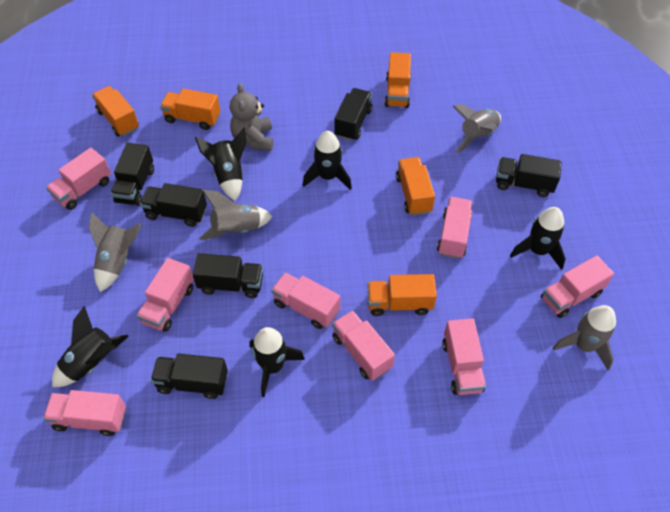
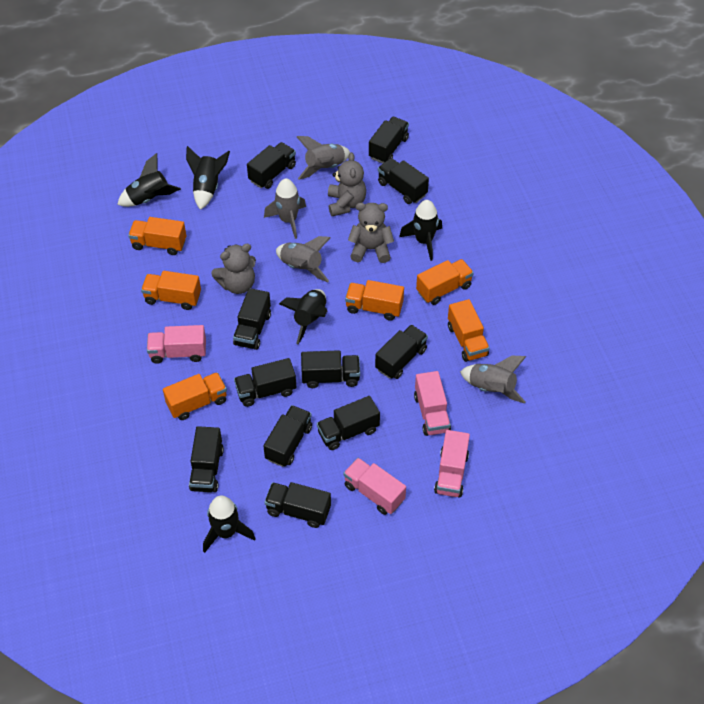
black truck: [110,143,154,206] [140,183,207,227] [151,353,228,399] [192,253,263,298] [334,88,372,141] [496,154,562,197] = 6 -> [189,426,224,492] [233,288,271,350] [234,358,296,407] [247,142,296,189] [263,405,312,467] [265,482,331,528] [301,350,360,388] [317,396,380,450] [369,117,409,163] [375,325,428,379] [378,158,429,204] = 11
grey teddy bear: [230,83,273,151] = 1 -> [211,244,256,294] [328,152,366,216] [348,203,394,263] = 3
orange truck: [92,86,139,137] [160,89,220,130] [367,274,437,316] [385,52,411,108] [396,157,435,215] = 5 -> [128,217,186,255] [141,271,201,310] [163,372,227,420] [345,280,404,321] [416,259,474,305] [448,299,490,362] = 6
pink truck: [43,390,126,436] [46,148,111,210] [136,258,194,332] [271,272,340,329] [332,310,395,381] [437,197,472,259] [442,318,486,395] [541,256,614,318] = 8 -> [147,325,206,364] [343,458,406,515] [414,371,451,436] [434,430,470,498] = 4

